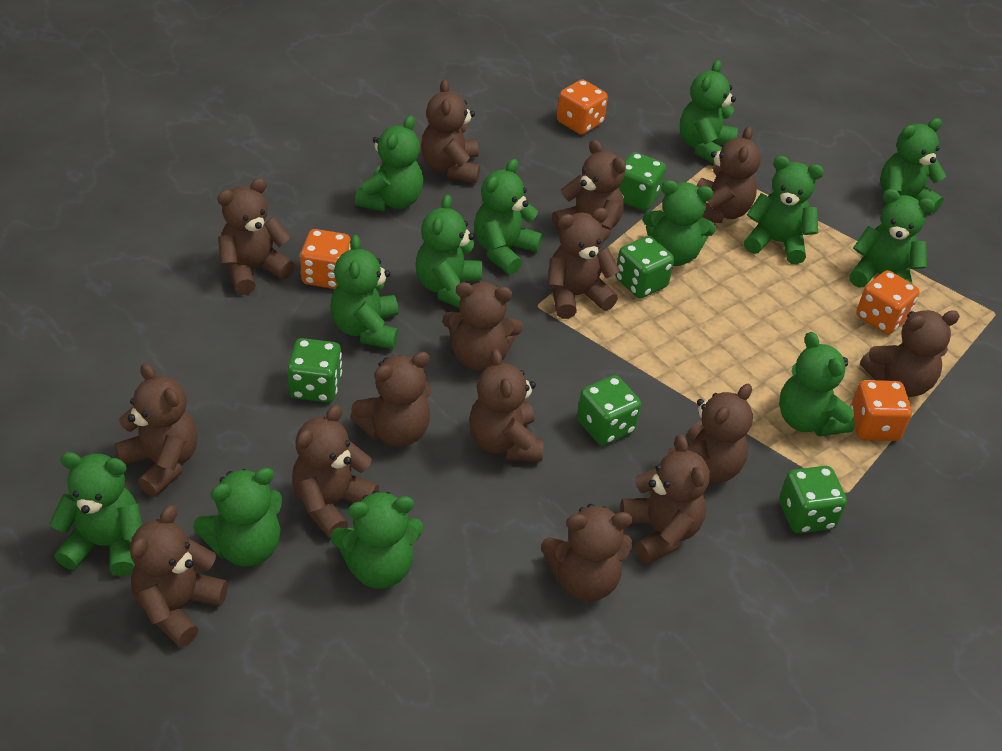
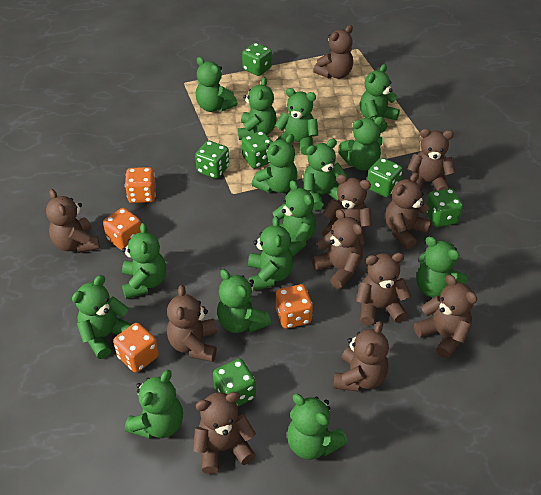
brown teddy bear: [114,363,198,497] [130,505,228,647] [217,178,295,295] [292,405,379,539] [350,352,432,447] [421,79,480,183] [442,282,523,371] [469,349,543,462] [541,504,633,602] [548,208,620,319] [552,140,626,242] [620,435,710,564] [666,384,753,483] [697,126,761,223] [860,310,960,397] = 15 -> [46,189,100,253] [167,285,217,362] [193,392,256,474] [312,209,363,289] [313,25,353,79] [322,174,372,246] [333,321,389,391] [356,253,411,326] [385,172,432,249] [407,128,456,191] [414,275,477,359] = 11
green dice: [287,338,342,402] [577,375,641,445] [615,236,674,298] [619,152,666,211] [779,466,847,534] = 5 -> [195,141,229,179] [213,359,256,407] [242,43,272,76] [242,131,273,169] [367,158,403,197] [426,188,463,227] = 6
green teddy bear: [49,452,142,576] [193,468,282,566] [330,235,399,349] [330,491,424,588] [355,116,423,211] [415,194,482,307] [474,159,543,275] [643,180,716,266] [680,60,738,163] [744,156,824,264] [779,332,855,436] [849,189,935,288] [880,118,946,213] = 13 -> [72,275,132,359] [122,223,166,299] [125,370,183,439] [196,57,237,112] [217,269,271,333] [238,77,276,140] [248,216,293,291] [252,134,297,193] [273,180,316,256] [275,88,318,155] [287,394,348,460] [303,139,347,211] [339,117,384,171] [360,64,400,133] [416,236,467,298] = 15

